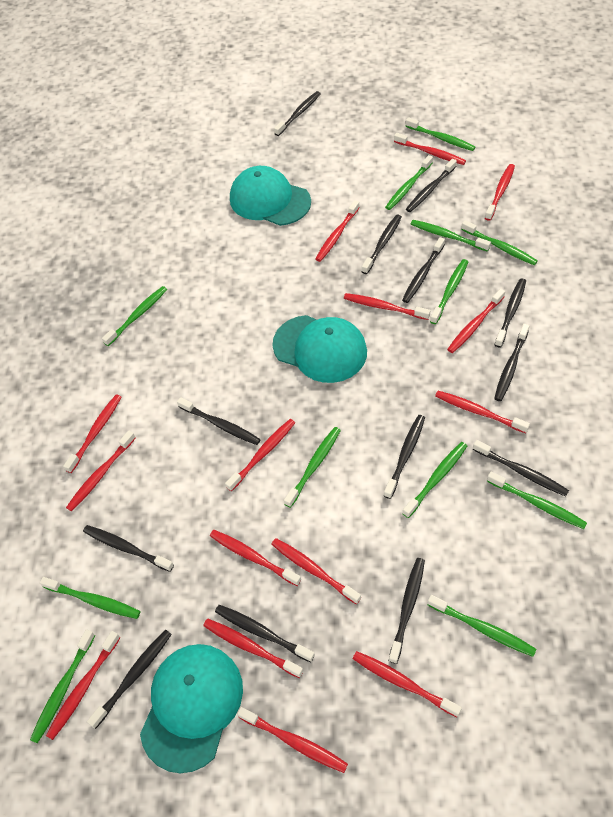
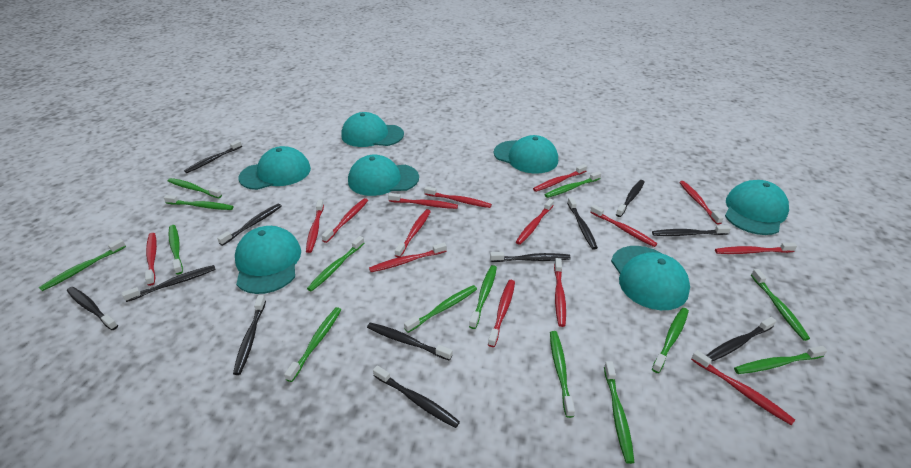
black toothbrush: [83,525,174,572] [87,630,172,729] [177,397,261,445] [215,605,315,663] [274,91,321,136] [362,214,402,274] [384,415,425,499] [389,558,425,664] [402,237,445,303] [406,159,457,212] [473,440,569,497] [494,323,530,401] [495,278,526,348] = 13 -> [67,287,118,330] [122,265,216,302] [184,140,242,173] [217,204,282,246] [233,295,266,375] [367,322,453,361] [373,365,460,428] [490,252,571,262] [567,197,598,250] [616,180,645,217] [652,225,731,236] [706,317,776,362] = 12
green toothbrush: [30,629,95,744] [40,577,140,619] [102,286,167,346] [284,427,341,508] [385,155,433,210] [402,442,467,518] [405,117,475,151] [411,220,491,252] [428,595,537,657] [430,259,468,324] [461,220,538,265] [487,471,587,529] = 12 -> [39,239,126,291] [164,195,234,210] [168,178,222,198] [169,225,183,274] [284,307,341,382] [307,236,364,291] [404,285,477,333] [469,265,497,329] [545,171,601,198] [550,331,575,418] [604,361,635,464] [652,308,689,373] [734,346,827,374] [751,269,810,341] = 14
turquoise cap: [140,644,243,773] [230,166,311,226] [272,315,367,383] = 3 -> [235,226,301,294] [239,146,311,190] [341,112,404,147] [348,155,419,196] [494,135,558,174] [611,246,690,310] [725,180,789,235] = 7

